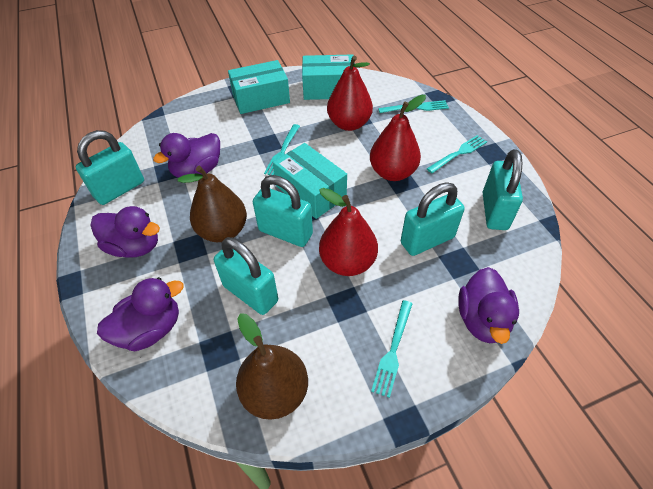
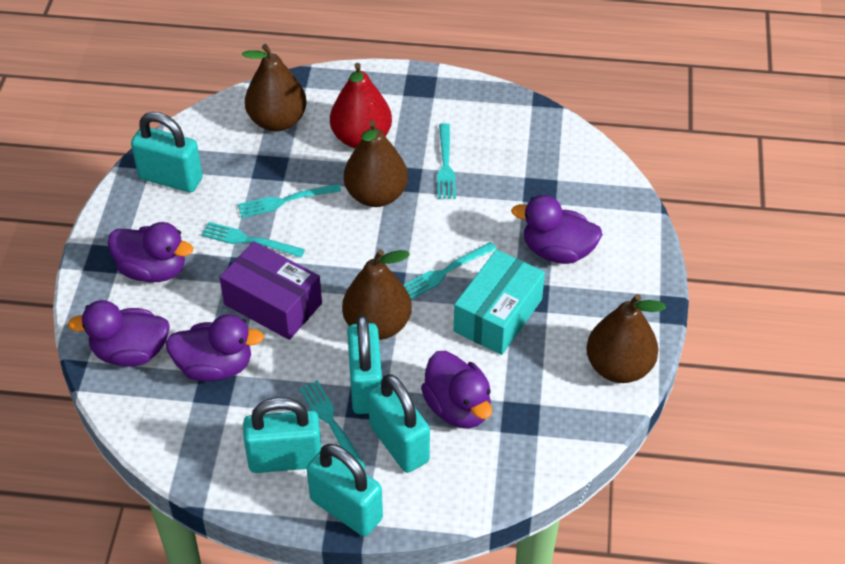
brown pear: [178,166,247,242] [236,313,308,420] = 2 -> [242,44,307,131] [342,249,412,340] [344,120,408,207] [586,294,666,383] = 4
purple box: none = 0 -> [219,241,322,340] = 1
purple duck: [91,206,160,258] [97,277,184,351] [153,133,220,178] [458,267,519,344] = 4 -> [68,300,170,367] [108,222,193,282] [166,314,264,382] [421,351,492,428] [511,195,602,264] = 5
red pear: [319,188,378,276] [327,56,373,131] [370,95,426,181] = 3 -> [330,63,392,148] = 1
turquoise box: [228,60,290,114] [273,143,347,219] [302,54,355,100] = 3 -> [454,250,545,355] = 1
turquoise fork: [264,124,300,175] [371,300,412,398] [378,100,449,113] [427,135,487,173] = 4 -> [201,222,305,258] [238,184,341,218] [299,380,366,469] [404,242,497,299] [437,123,456,199] = 5

